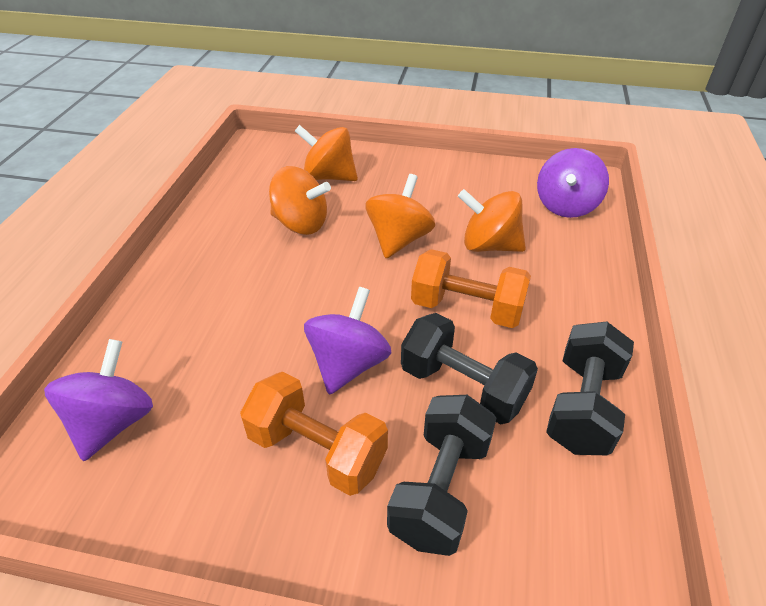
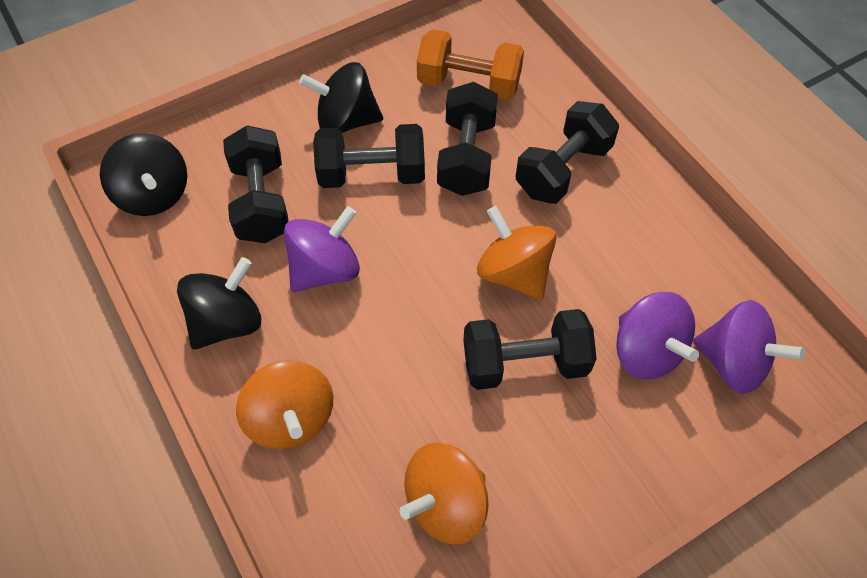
black dumbbell: [387,395,497,556] [401,313,538,424] [546,322,634,455] = 3 -> [223,125,289,243] [313,124,425,188] [437,82,498,196] [463,309,597,390] [516,101,619,204] = 5
black spinning top: none = 0 -> [100,133,187,216] [177,257,261,350] [299,62,383,133] = 3
orange dumbbell: [240,372,388,496] [411,249,531,328] = 2 -> [417,29,524,100] = 1
orange spinning top: [269,166,331,235] [295,125,358,181] [366,174,435,258] [458,189,526,252] = 4 -> [236,360,333,449] [400,443,489,544] [477,206,556,300] = 3

